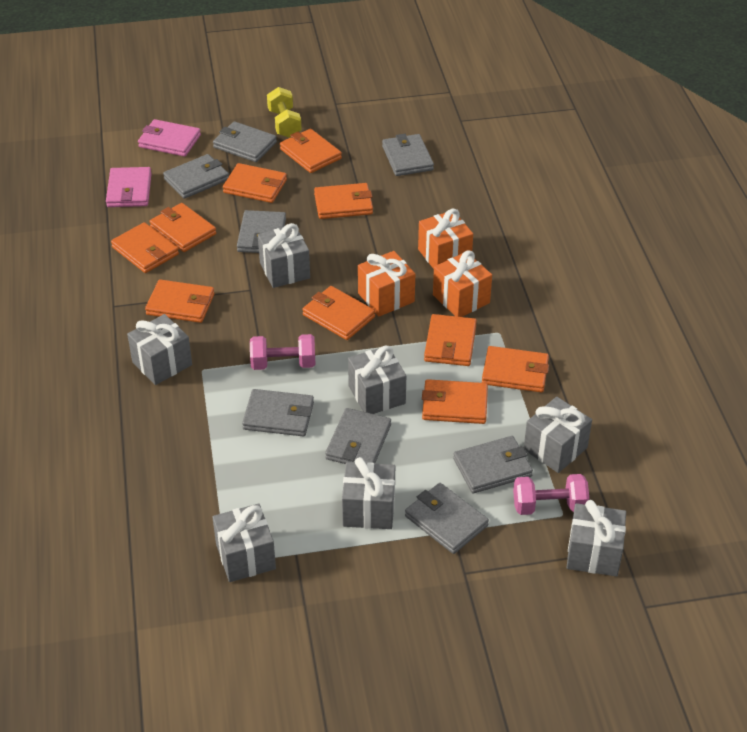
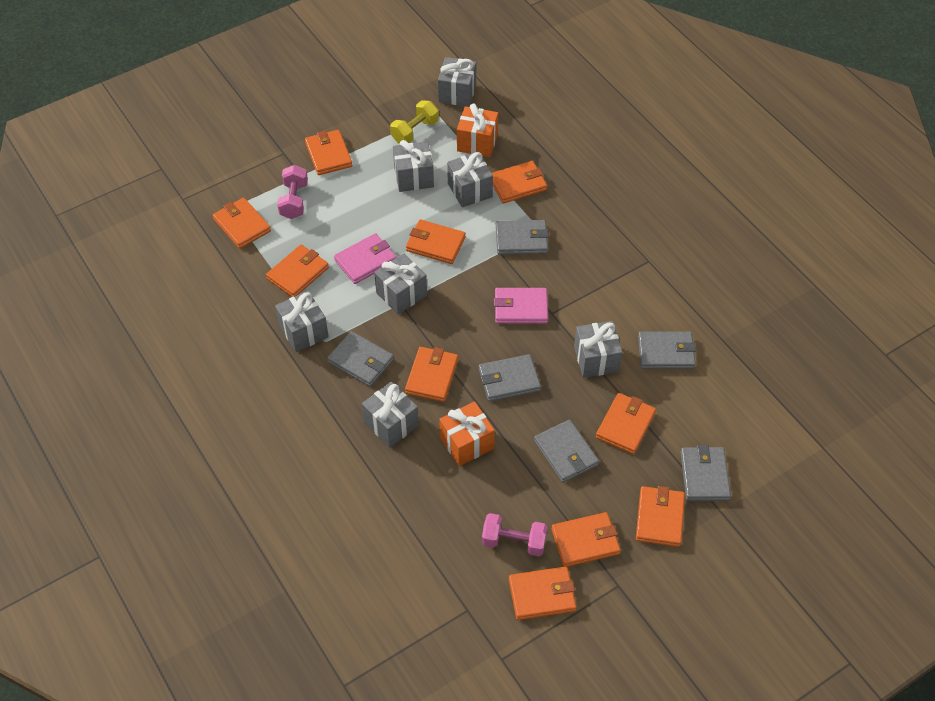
grey wallet: [163,154,229,199] [213,121,277,162] [237,210,286,253] [242,389,314,436] [325,408,391,464] [382,134,434,176] [405,483,489,554] [453,436,533,494] = 8 -> [327,331,394,387] [479,354,541,402] [496,220,549,255] [534,420,599,483] [638,332,696,369] [680,445,731,501] = 6
orange gift: [358,251,415,317] [418,208,473,269] [433,250,492,317] = 3 -> [439,402,495,466] [457,103,498,157] = 2

